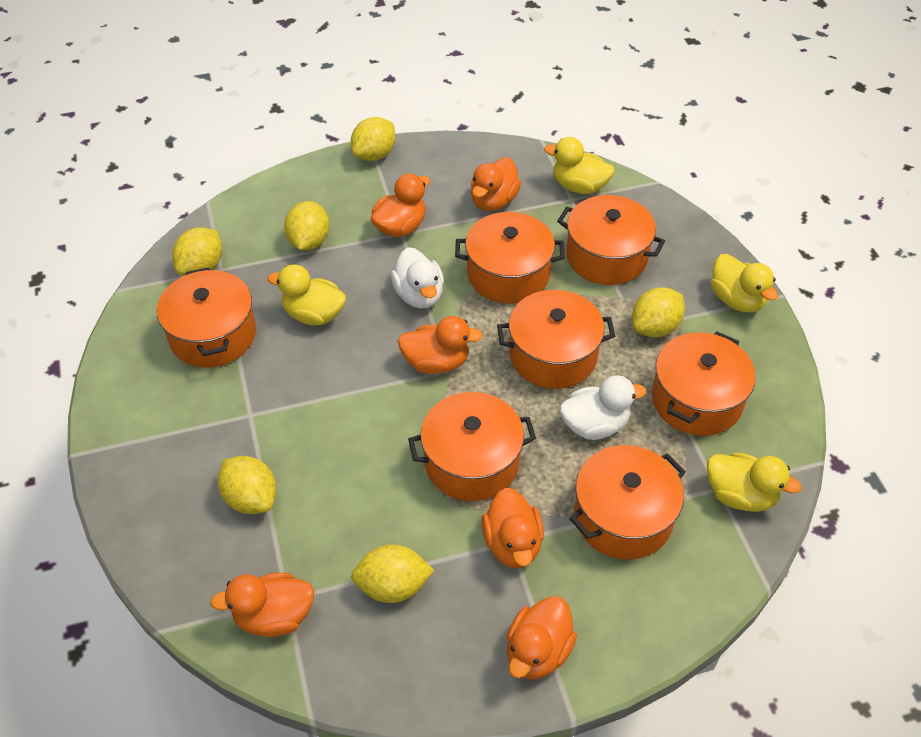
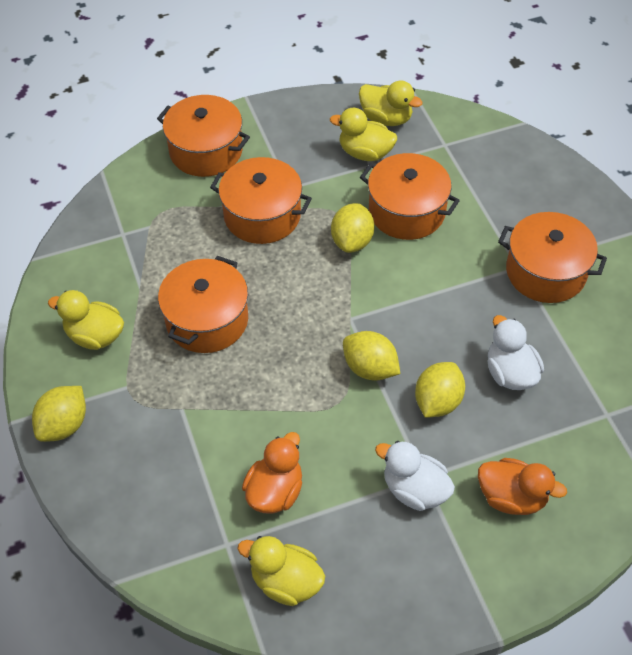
orange duck: [210,573,314,637] [371,173,430,237] [398,316,483,374] [471,157,521,211] [482,488,544,568] [507,596,577,679] = 6 -> [242,432,302,513] [478,458,567,515] = 2
orange pot: [157,267,256,367] [408,392,536,501] [455,212,565,304] [497,290,615,389] [557,195,665,285] [569,445,686,560] [652,332,756,436] = 7 -> [157,95,250,177] [158,256,248,353] [210,157,312,244] [360,153,460,240] [498,212,607,303] = 5
yellow lemon: [172,228,222,276] [218,456,276,514] [284,201,330,250] [351,117,396,161] [351,545,435,603] [632,287,685,337] = 6 -> [32,386,86,442] [331,203,375,253] [343,331,400,381] [415,362,465,418] = 4

